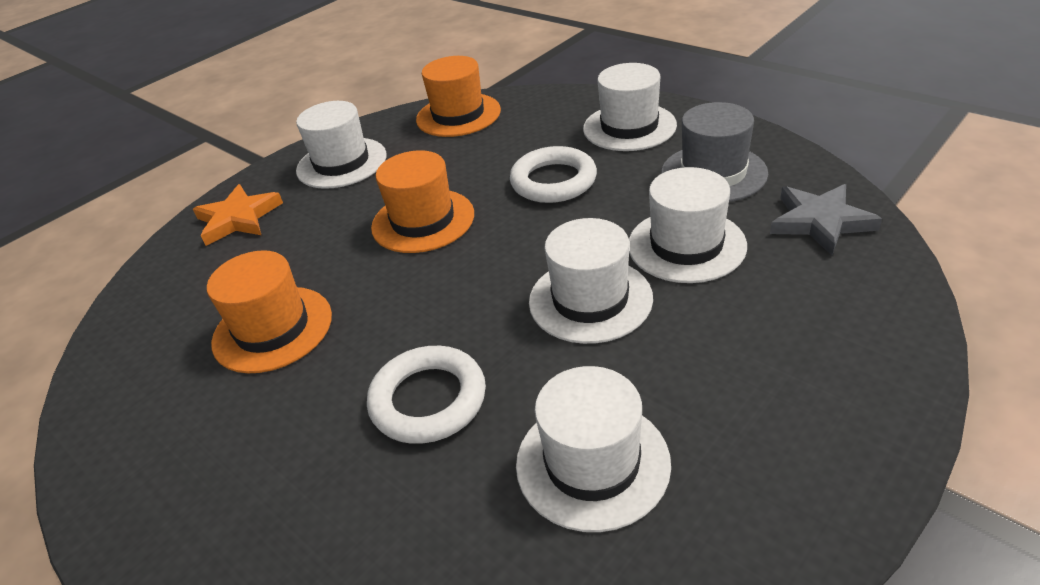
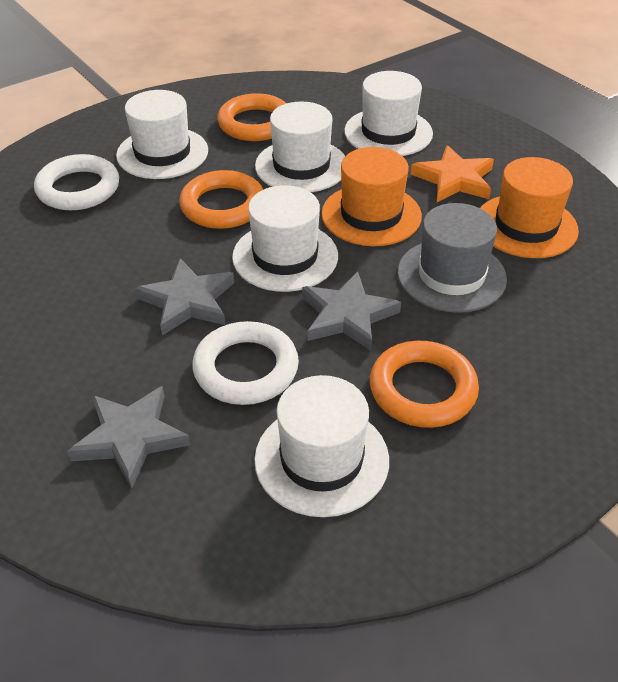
grey star: [770,184,882,256] = 1 -> [67,386,190,489] [135,258,234,336] [302,271,401,351] = 3
orange hat: [207,250,332,373] [371,150,474,253] [416,56,501,137] = 3 -> [321,147,422,246] [480,157,579,258] = 2
orange ring: none = 0 -> [179,170,263,229] [217,93,287,141] [370,341,479,428] = 3

